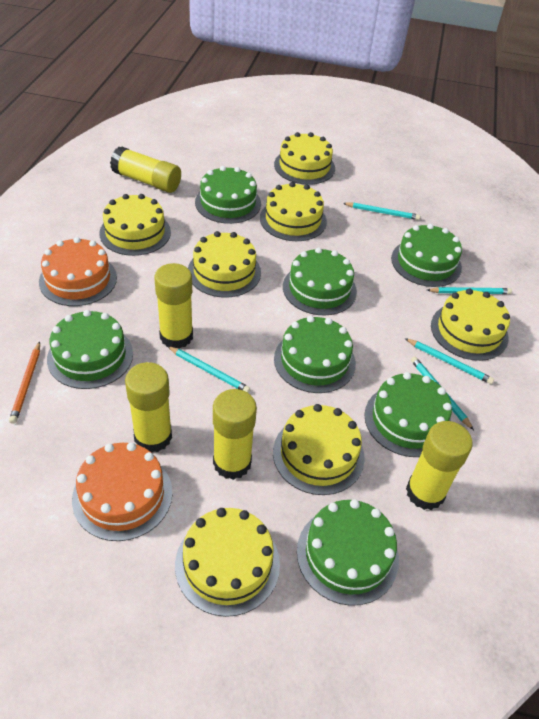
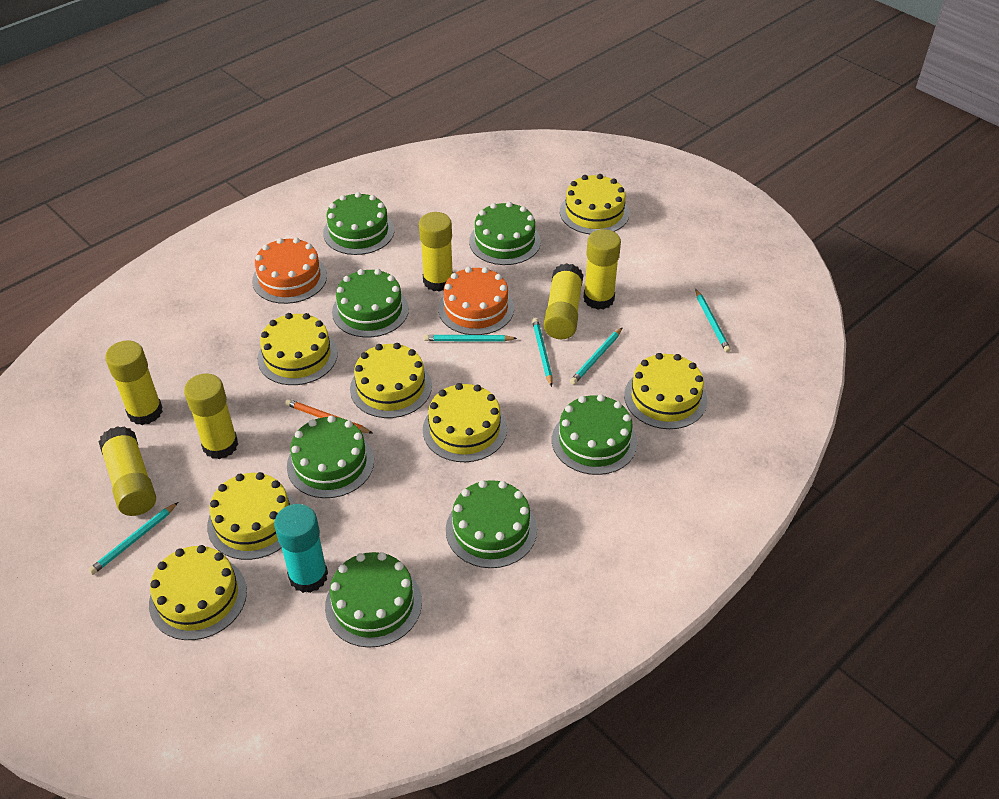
turquoise glue stick: none = 0 -> [274,504,328,593] = 1
yellow glue stick: [110,146,181,193] [125,362,172,453] [154,263,193,349] [213,389,257,480] [406,421,472,510] = 5 -> [99,426,156,516] [105,340,163,425] [184,374,238,459] [419,212,453,292] [544,263,584,339] [583,229,621,310] = 6

